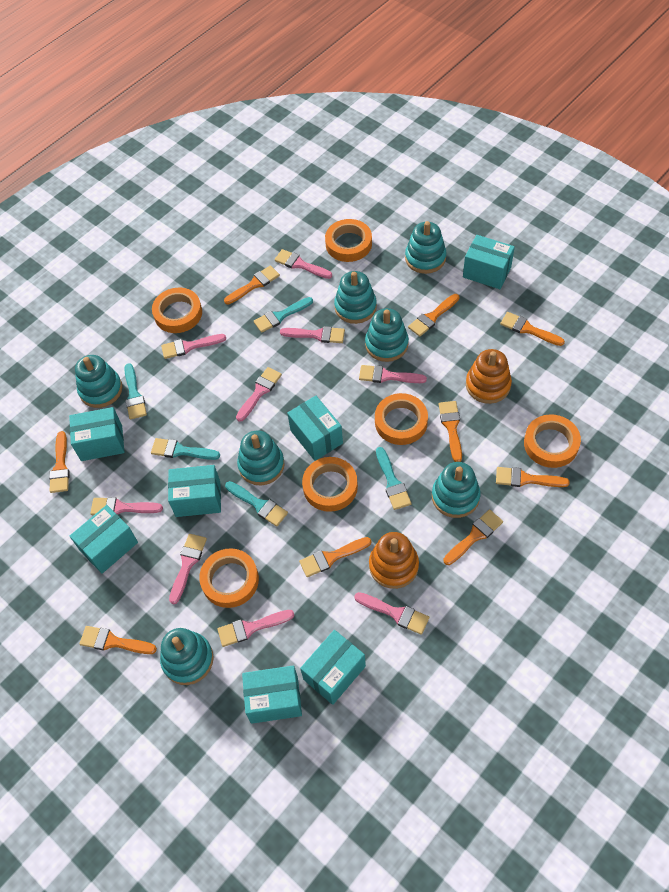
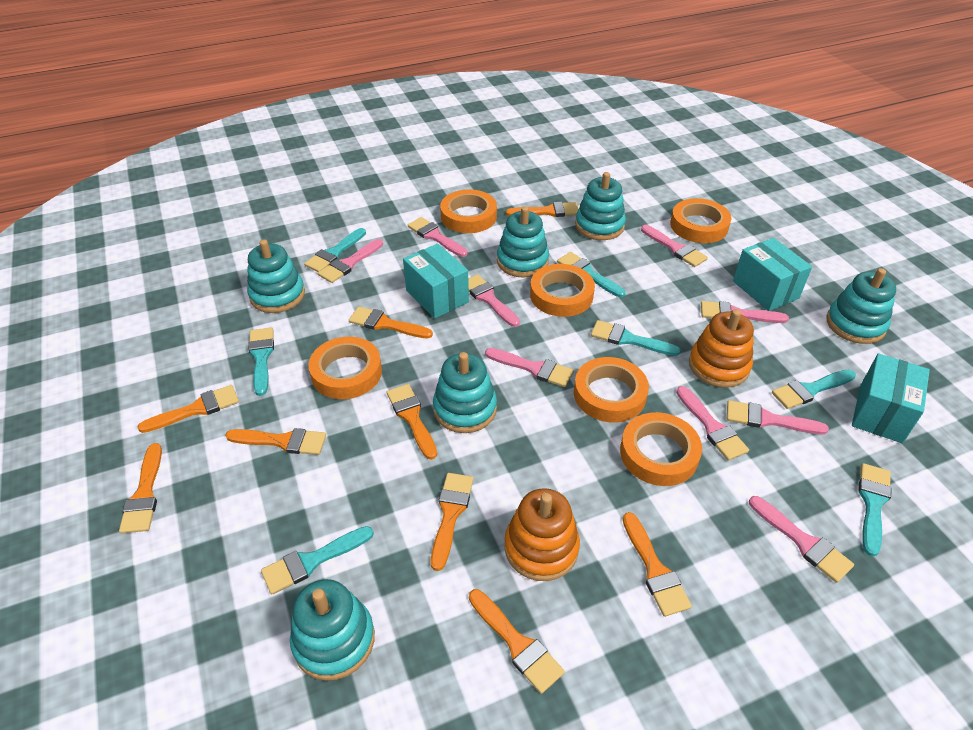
turquoise box: [69,407,124,461] [70,505,138,574] [168,465,221,517] [242,665,302,724] [287,396,343,461] [300,630,366,705] [463,235,515,289] = 7 -> [403,244,469,318] [733,238,812,311] [852,354,930,443] = 3
turquoise brush: [124,363,147,419] [151,438,220,460] [225,481,288,526] [254,297,313,333] [376,447,411,510] = 5 -> [248,327,274,396] [261,526,374,594] [304,228,366,272] [557,252,626,297] [591,320,680,356] [772,369,856,409] [858,463,892,557] = 7
turquoise stacking toy: [75,355,122,408] [160,628,214,685] [237,430,285,485] [334,271,377,324] [365,308,409,362] [405,221,446,274] [432,462,480,518] = 7 -> [247,239,305,313] [290,579,375,681] [433,352,497,433] [497,206,549,278] [575,172,626,240] [826,268,896,344] = 6

